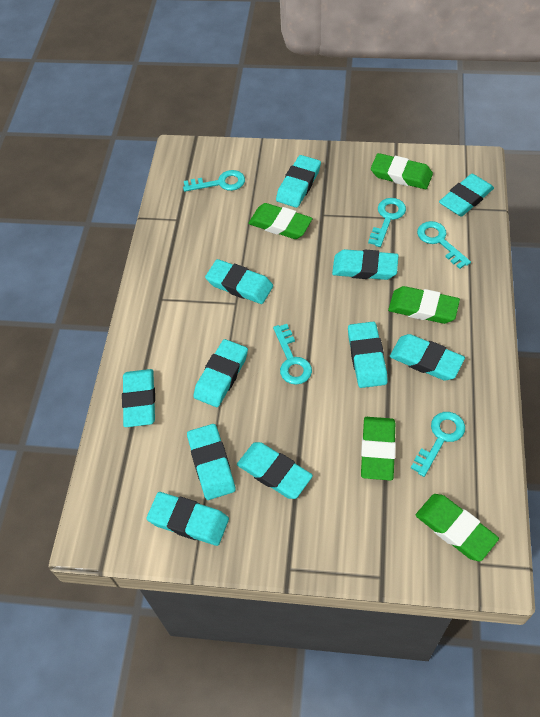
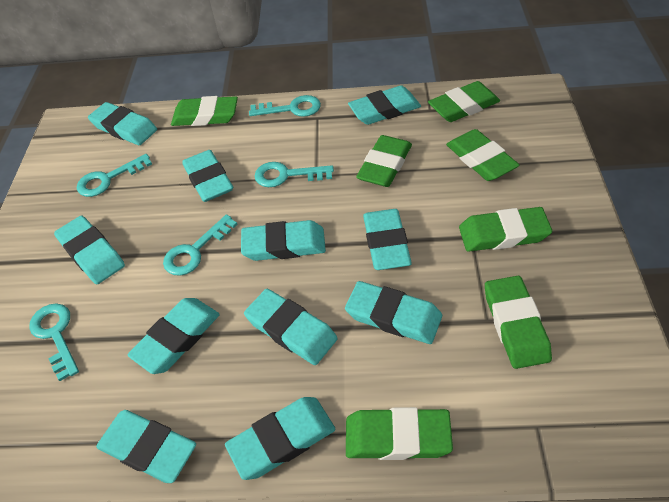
green eraser: [248,203,313,239] [361,417,396,481] [371,153,433,189] [388,286,460,324] [416,494,499,561] = 5 -> [171,96,238,126] [346,407,453,460] [356,135,412,187] [428,81,500,122] [446,129,520,181] [459,207,552,252] [485,276,552,369] = 7

